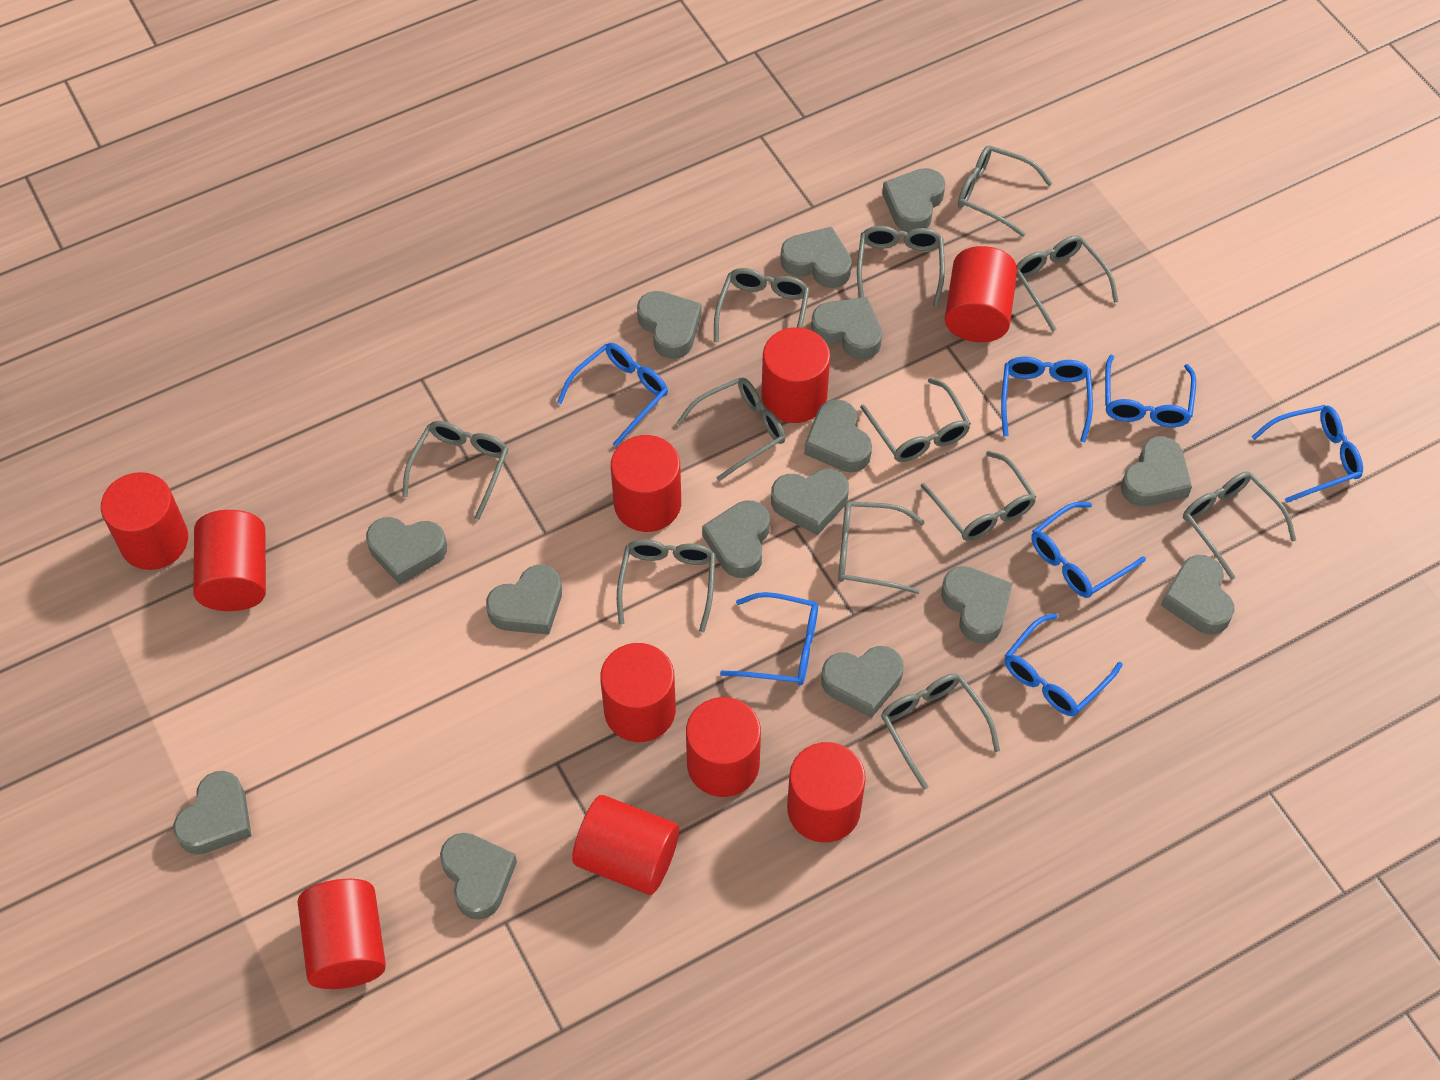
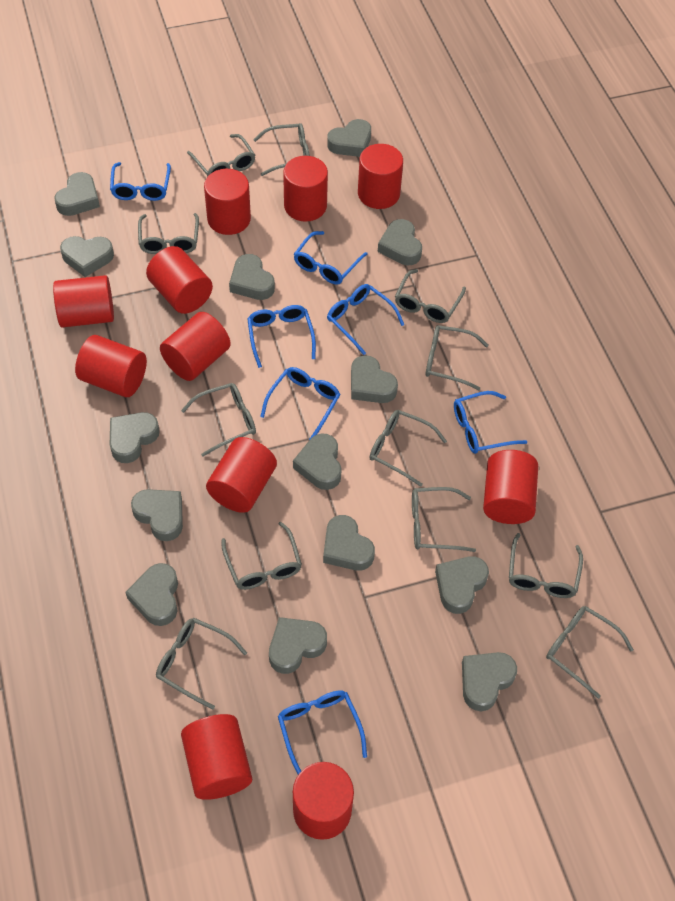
grey heart: [173,771,251,855] [366,517,447,585] [440,833,517,920] [486,565,562,635] [637,291,702,359] [702,500,770,578] [771,468,849,535] [781,227,852,288] [804,399,872,473] [811,297,882,360] [821,646,903,718] [882,168,946,232] [941,566,1013,644] [1121,436,1192,507] [1161,555,1235,635] = 15 -> [54,172,100,216] [60,236,114,277] [110,412,160,463] [125,563,178,626] [131,489,183,541] [229,254,275,300] [269,617,327,674] [293,433,342,490] [323,515,375,571] [327,119,371,157] [351,355,398,403] [378,219,422,265] [435,556,489,614] [462,652,517,711] = 14
red cylinder: [101,472,188,570] [193,510,266,611] [298,879,386,989] [572,795,679,895] [600,643,676,742] [611,435,681,532] [686,697,761,797] [762,327,830,423] [787,742,866,843] [945,246,1017,342] = 10 -> [53,275,114,328] [75,335,147,397] [146,246,213,314] [160,312,231,381] [181,714,252,800] [204,169,251,235] [206,437,277,513] [283,156,328,222] [293,762,354,840] [358,144,403,209] [483,450,538,524] = 11

